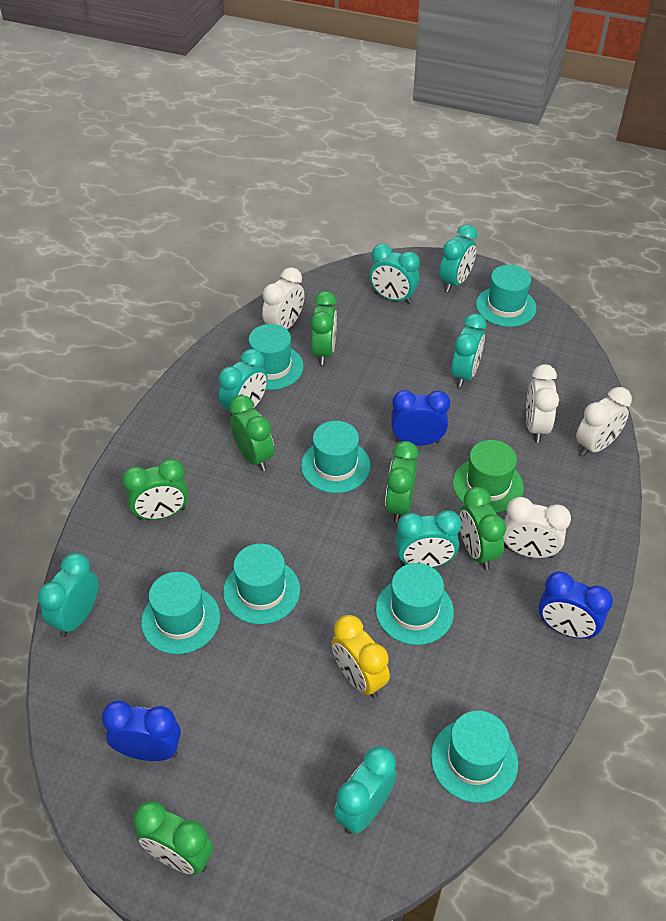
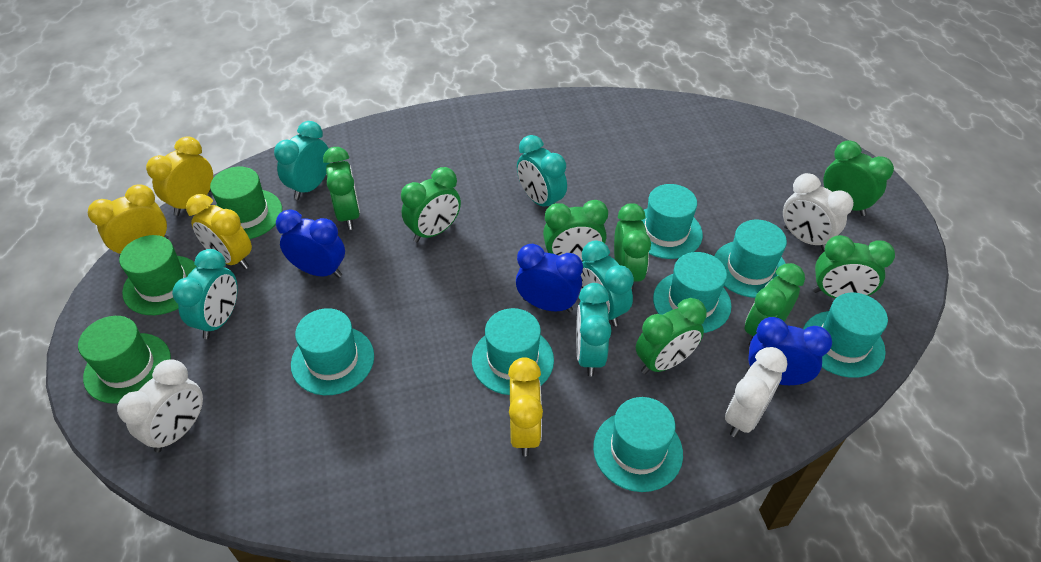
green clock: [122,459,188,520] [133,801,213,875] [230,395,274,471] [311,291,337,365] [385,441,419,523] [459,487,506,570] = 6 -> [323,147,360,230] [401,167,461,242] [543,200,608,261] [614,203,651,291] [636,298,707,374] [744,263,805,346] [813,235,895,299] [823,140,894,216] = 8
green hat: [453,440,524,513] = 1 -> [78,316,171,404] [119,235,197,315] [210,167,282,239] = 3
turquoise clock: [38,553,98,637] [218,349,268,417] [334,746,397,834] [370,244,420,304] [395,510,461,567] [439,224,478,292] [451,314,486,388] = 7 -> [172,249,238,339] [274,121,330,200] [517,135,567,206] [576,283,612,377] [581,240,634,327] = 5
white clock: [262,267,304,329] [503,497,571,558] [526,364,559,442] [576,387,632,457] = 4 -> [117,359,203,453] [725,347,787,437] [783,173,854,251] = 3
yellow clock: [332,615,390,698] = 1 -> [88,184,169,258] [146,136,213,216] [186,194,252,269] [508,357,543,456] = 4

